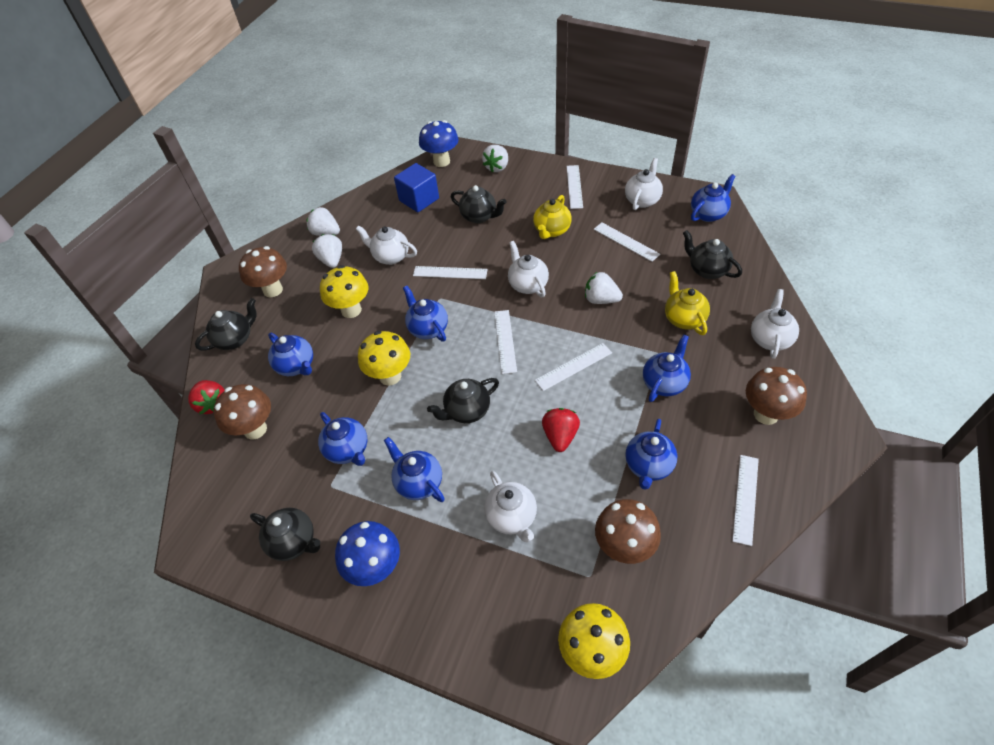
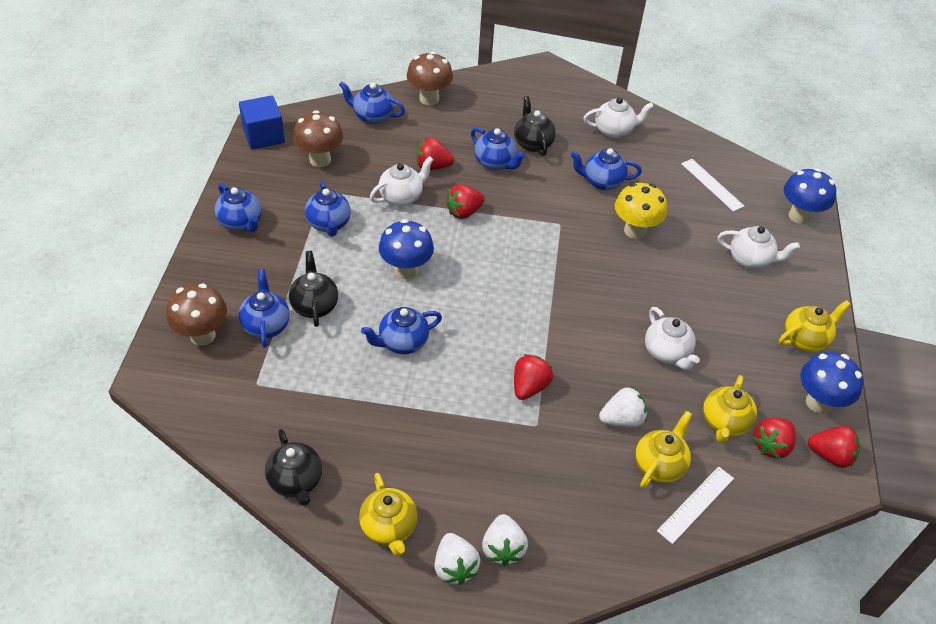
black teapot: [195,298,257,351] [250,508,320,561] [427,378,499,423] [451,185,507,223] [683,230,742,279] = 5 -> [265,429,322,506] [289,251,338,327] [514,96,556,156] = 3
blue mushroom: [335,521,400,586] [419,120,459,167] = 2 -> [379,219,434,280] [784,168,836,224] [800,352,863,414] = 3
brown mushroom: [214,384,271,439] [239,246,287,297] [595,499,661,564] [746,367,807,425] = 4 -> [166,283,227,346] [293,111,343,167] [407,52,453,105] = 3
red strawberry: [188,380,225,414] [542,408,580,452] = 2 -> [416,138,454,170] [446,184,485,219] [514,354,553,400] [753,418,796,459] [808,426,860,468] = 5
white ruler: [413,266,488,279] [494,310,517,374] [535,343,612,391] [567,165,583,209] [594,222,660,262] [732,455,759,546] = 6 -> [657,467,734,544] [681,159,745,212] = 2
white strawberry: [306,207,340,236] [312,234,342,268] [482,145,508,172] [585,272,623,304] = 4 -> [434,533,480,585] [482,514,528,566] [599,387,647,428] = 3
white teapot: [356,225,417,265] [484,471,537,542] [508,241,549,297] [625,158,663,210] [751,289,799,359] = 5 -> [370,156,434,206] [584,97,654,138] [645,307,700,370] [718,226,800,269] = 4
yellow mushroom: [320,265,368,318] [358,331,410,386] [558,603,630,679] = 3 -> [615,183,667,239] = 1
yellow teapot: [533,195,572,239] [665,271,710,335] = 2 -> [359,473,417,556] [635,411,692,488] [703,375,757,443] [779,300,851,352] = 4

